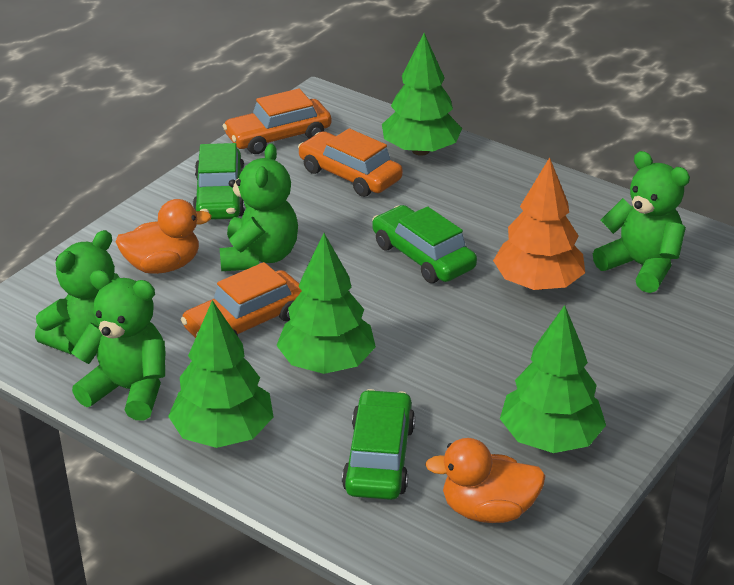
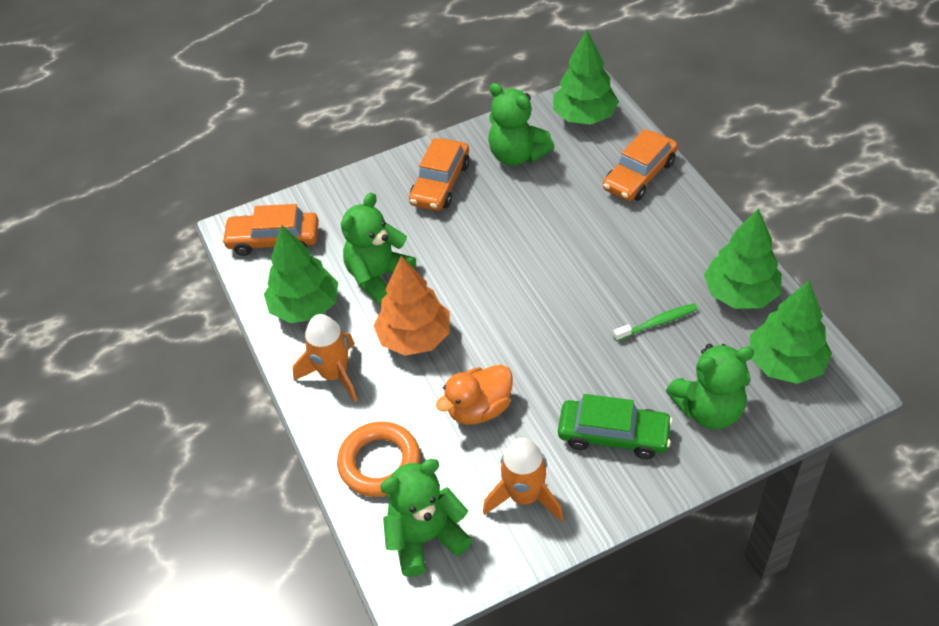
green car: [192,143,245,220] [342,389,415,500] [372,205,477,283] = 3 -> [558,394,673,459] = 1
green toothbrush: none = 0 -> [613,303,698,341] = 1
orange duck: [115,199,211,274] [425,438,546,523] = 2 -> [436,365,513,425] = 1
orange ring: none = 0 -> [337,421,421,497] = 1
orange rocket: none = 0 -> [292,314,358,402] [483,438,563,521] = 2

